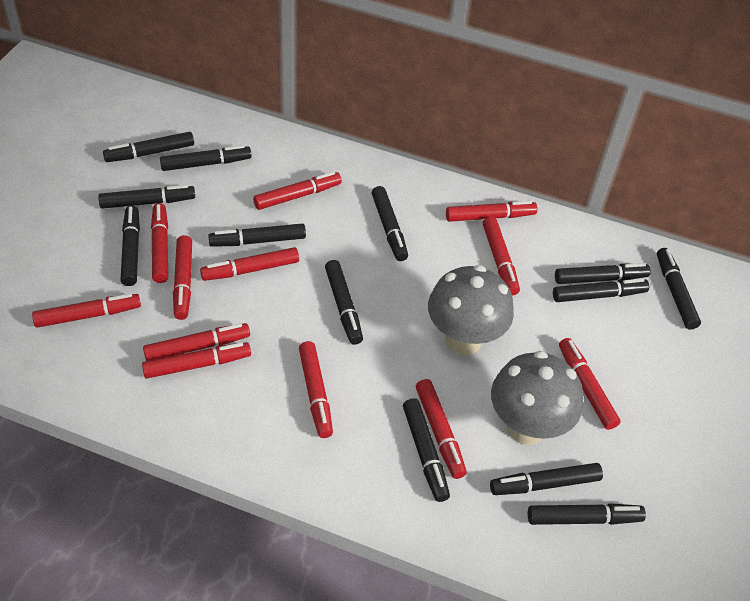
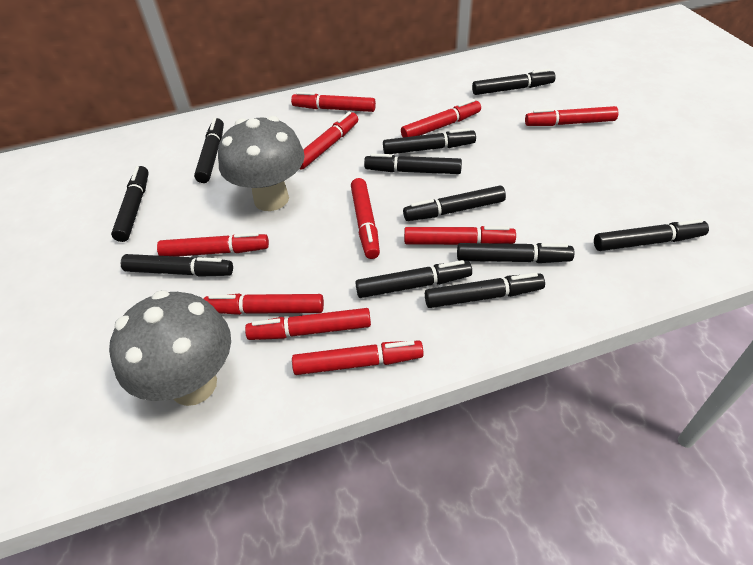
black marker: [98,185,195,209] [103,132,194,162] [120,206,140,286] [160,145,252,171] [208,223,306,247] [325,260,363,345] [372,186,408,261] [403,398,450,502] [490,463,603,495] [528,503,646,525] [553,278,649,302] [555,263,651,284] [657,248,701,329] = 13 -> [111,166,149,242] [121,254,233,277] [194,118,224,183] [355,260,472,298] [364,154,462,174] [383,128,476,154] [403,186,506,221] [425,273,545,308] [457,243,574,263] [472,69,556,95] [594,219,709,251] = 11
red marker: [32,293,141,328] [142,342,251,379] [143,323,250,361] [151,203,168,283] [173,235,192,320] [200,247,299,281] [253,172,342,210] [299,341,333,438] [416,379,467,479] [446,201,537,222] [483,217,520,296] [559,338,621,430] = 12 -> [157,233,269,257] [204,294,324,315] [245,308,371,340] [291,92,376,112] [292,340,424,375] [300,111,358,170] [351,178,380,259] [401,99,481,137] [404,226,516,245] [525,106,618,126] = 10

